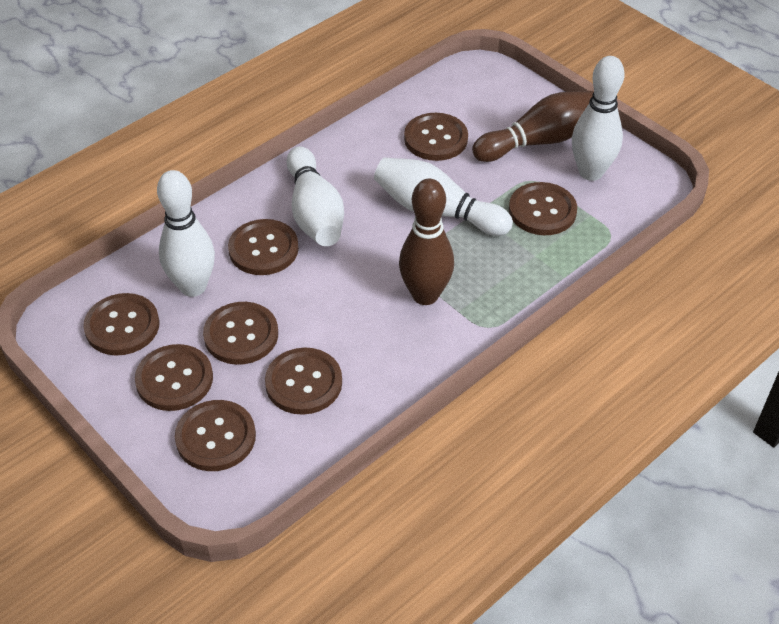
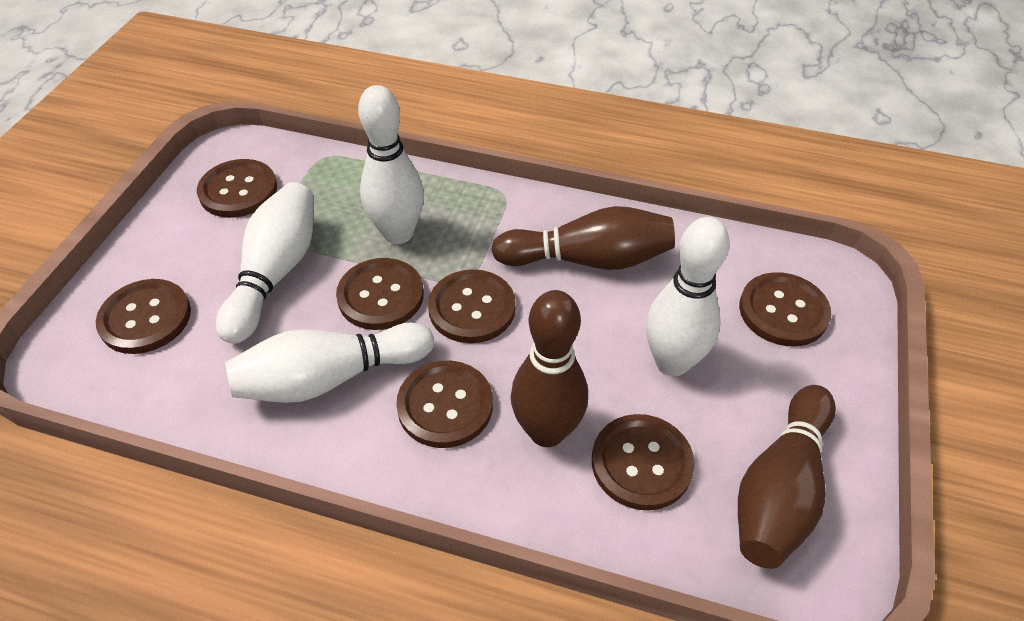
brown bowling pin: [399,179,454,305] [472,91,594,162] = 2 -> [492,206,675,270] [511,290,588,447] [738,385,836,569] = 3
brown button: [83,293,160,355] [135,344,213,411] [175,400,256,471] [203,302,278,365] [228,219,299,275] [265,348,342,415] [404,113,468,161] [509,182,577,235] = 8 -> [96,279,191,354] [197,159,277,218] [336,258,424,330] [396,361,493,448] [428,269,516,343] [592,414,695,510] [739,272,831,346] = 7

